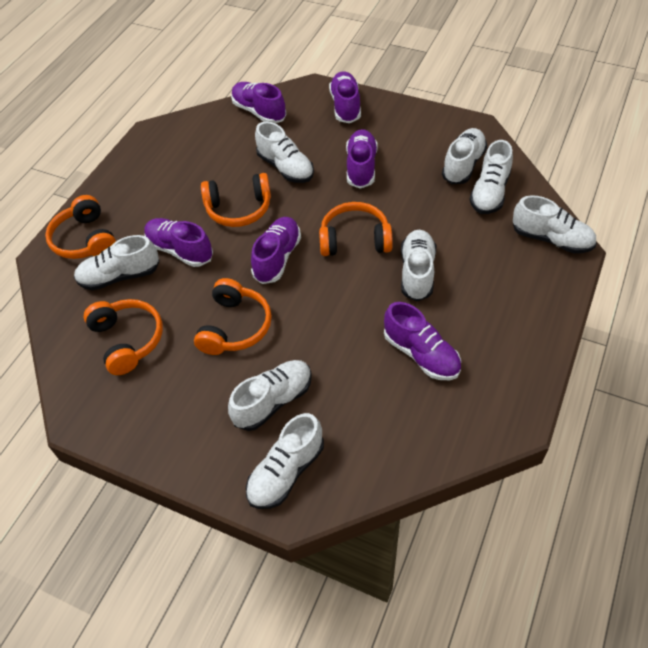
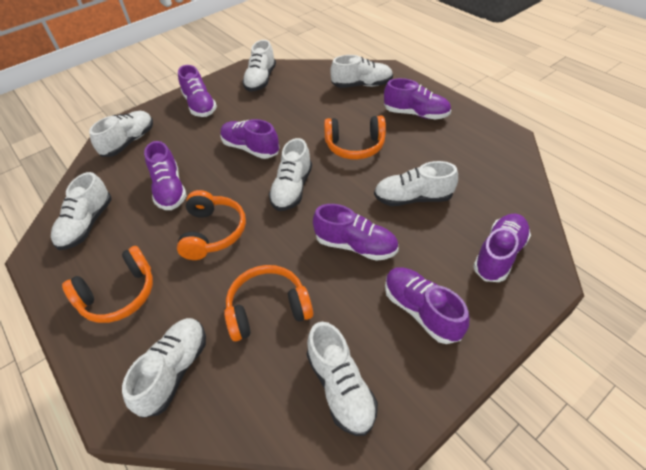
orange headphones: [45,195,116,259] [83,299,163,375] [194,278,272,355] [201,173,271,227] [319,202,393,256] = 5 -> [62,246,153,323] [177,190,246,260] [224,265,313,341] [324,116,386,160] = 4
purple shoe: [144,218,213,267] [231,82,286,123] [251,217,301,284] [329,71,361,123] [346,129,378,189] [384,302,461,380] = 6 -> [144,141,187,210] [178,65,217,117] [220,119,280,159] [313,204,399,261] [384,78,451,119] [385,267,469,344] [473,213,531,282] = 7

